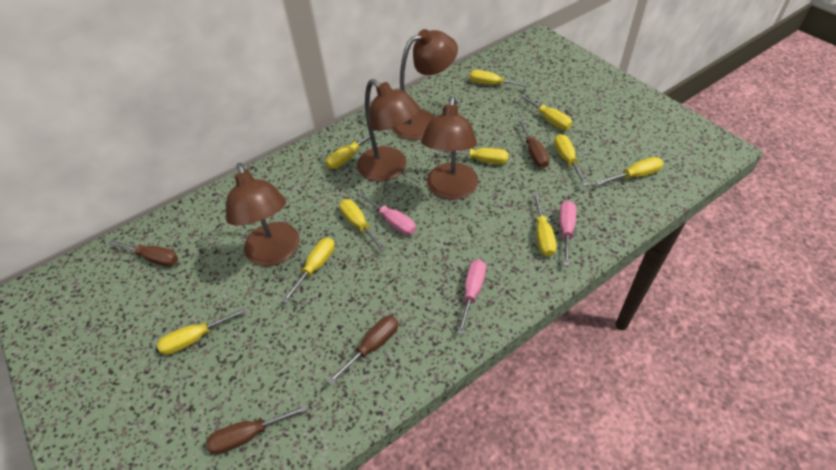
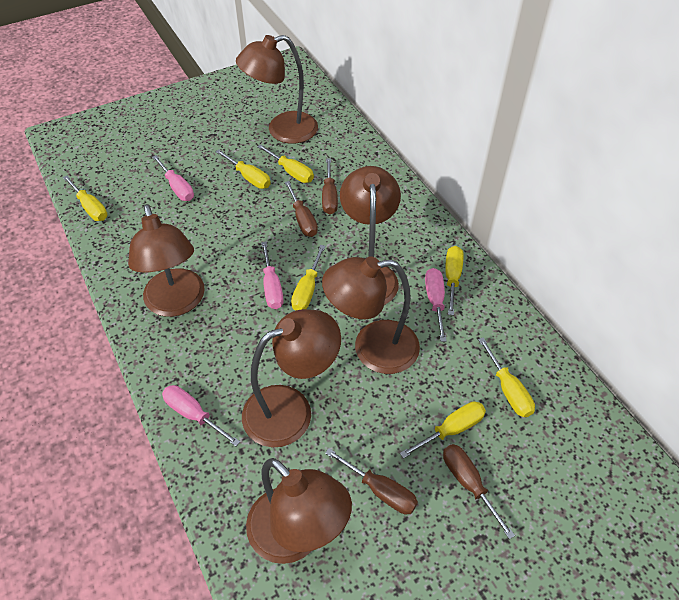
brown lamp: [226,163,300,266] [357,79,420,182] [392,29,458,140] [421,96,478,200] = 4 -> [128,204,205,317] [236,35,318,144] [242,309,341,447] [246,458,352,564] [322,256,420,374] [340,166,401,305] = 6
pink screwdriver: [358,192,416,235] [457,260,486,335] [559,201,576,266] = 3 -> [152,155,194,201] [162,385,240,446] [261,242,284,309] [425,268,447,342] = 4
yellow screwdriver: [157,308,247,355] [282,238,335,303] [326,130,379,169] [339,199,386,251] [438,148,509,164] [470,70,531,87] [519,94,572,130] [533,193,557,257] [554,134,588,186] [596,157,664,185] = 10 -> [63,176,107,221] [215,149,271,189] [257,144,314,183] [291,245,326,311] [400,401,486,459] [446,246,463,315] [478,338,535,417] = 7

